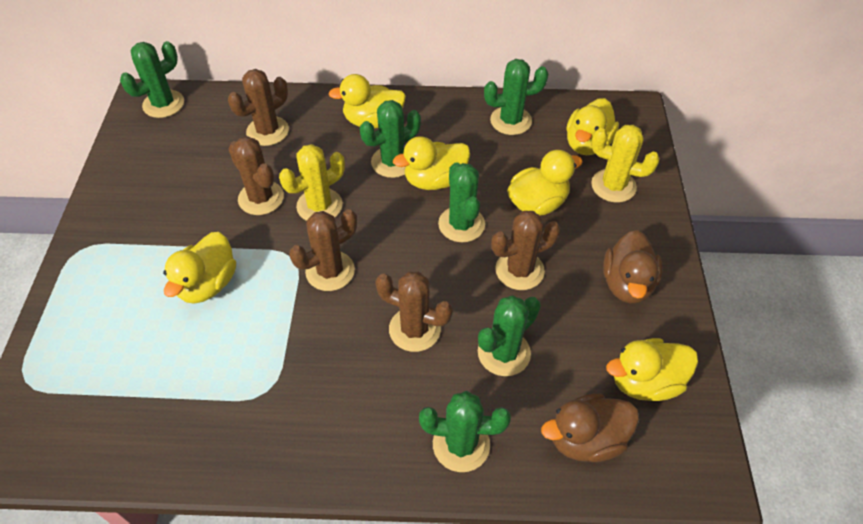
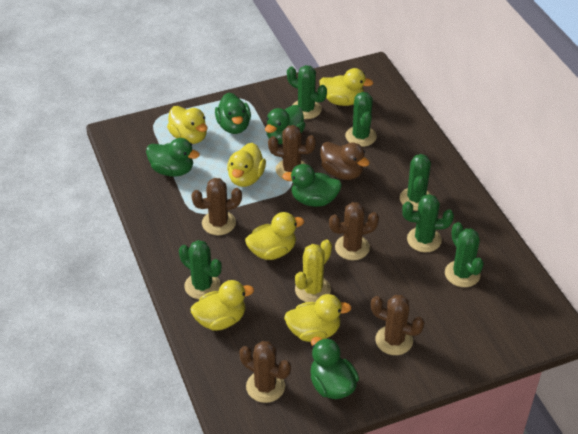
brown duck: [541,393,639,462] [603,230,663,303] = 2 -> [320,142,370,180] = 1
green duck: none = 0 -> [146,138,200,177] [215,92,251,134] [265,105,305,144] [282,164,342,207] [310,337,359,399] = 5
yellow cactus: [279,144,345,221] [591,125,660,202] = 2 -> [295,239,332,302] = 1

